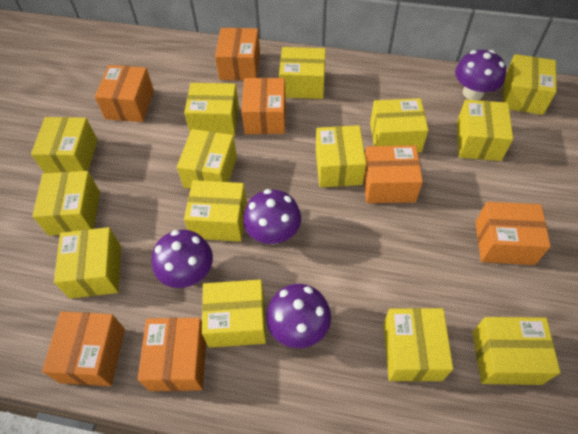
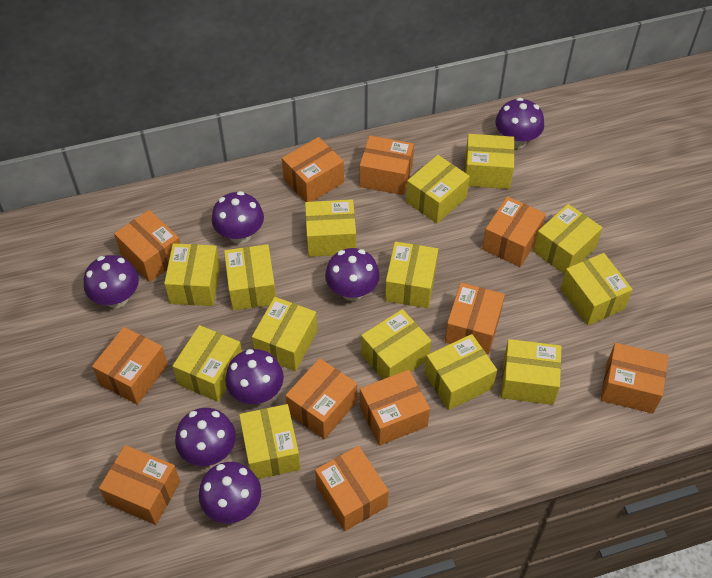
orange box: [42,312,125,386] [95,65,154,122] [138,318,206,391] [215,28,260,81] [241,78,286,134] [364,145,423,203] [476,202,551,265] = 7 -> [92,327,168,405] [99,445,180,525] [114,210,180,282] [282,137,344,202] [285,358,357,439] [315,446,389,531] [360,136,414,195] [360,370,430,446] [445,283,505,354] [482,196,546,267] [601,343,668,414] = 11
purple mushroom: [152,230,213,288] [243,189,301,244] [266,284,331,348] [455,50,506,100] = 4 -> [84,255,139,308] [175,408,236,466] [199,462,261,523] [212,191,264,244] [225,349,284,404] [325,248,380,301] [496,97,544,149] = 7

